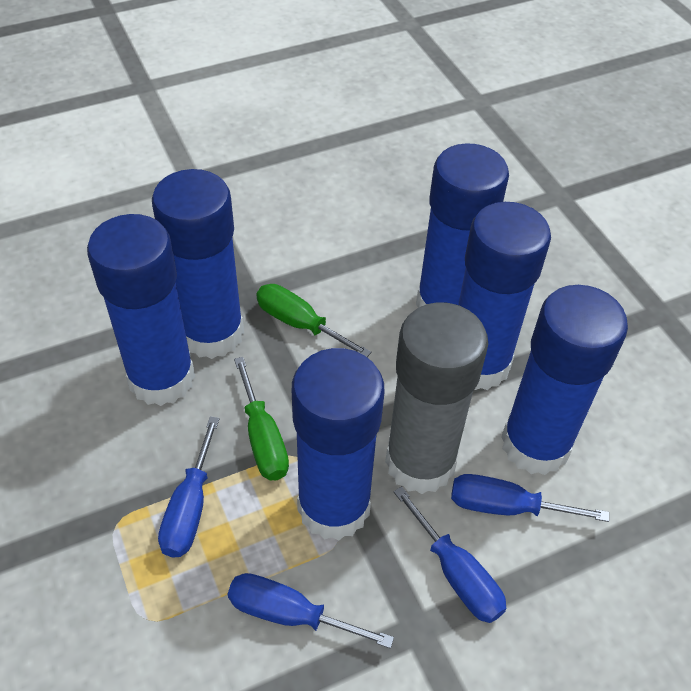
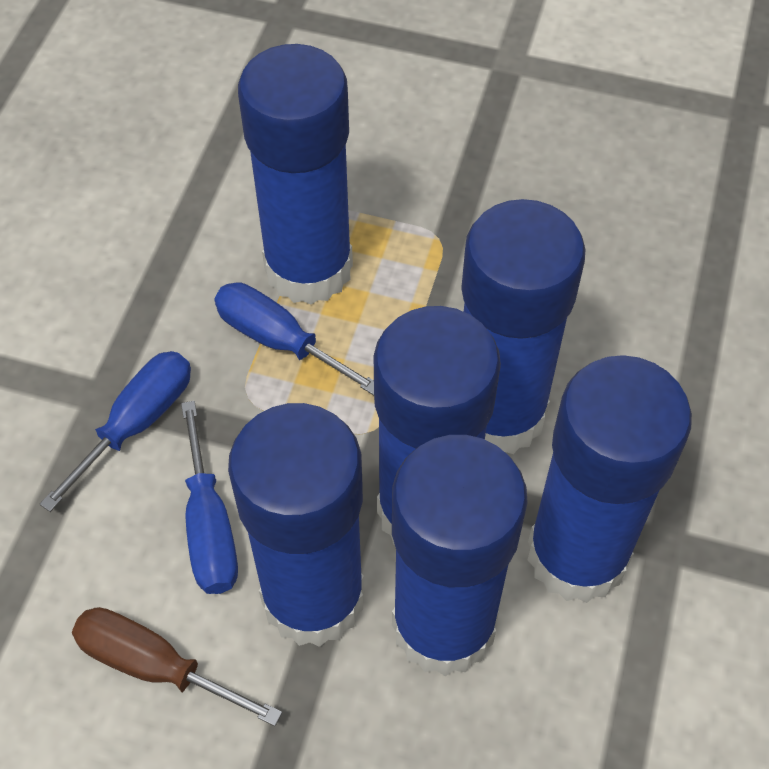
blue screwdriver: [158,416,220,558] [228,573,394,649] [393,486,506,623] [451,474,609,522] = 4 -> [40,351,191,512] [181,401,238,594] [214,282,374,395] = 3
brown screwdriver: none = 0 -> [72,607,282,726] = 1
green screwdriver: [234,357,289,480] [256,284,372,357] = 2 -> none = 0
grey glue stick: [385,302,488,494] = 1 -> none = 0

